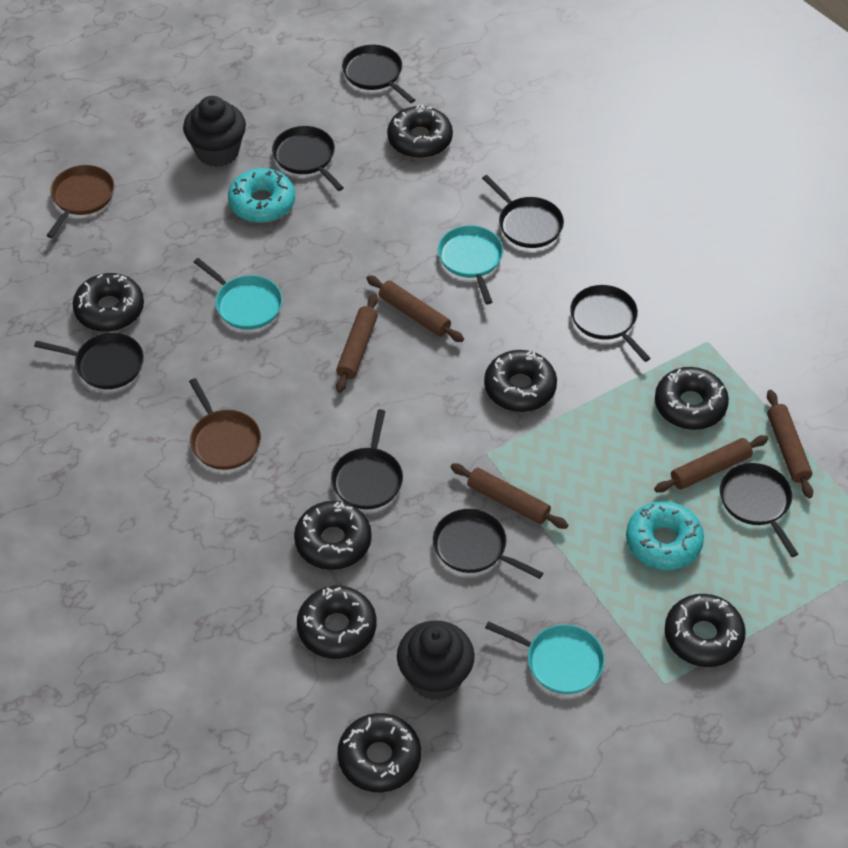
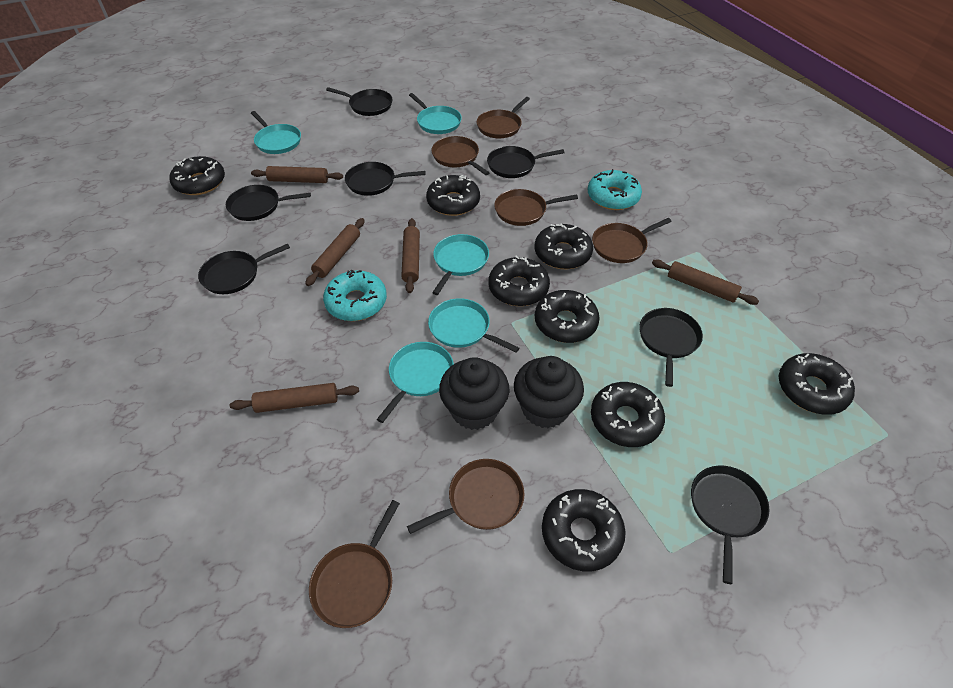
black pan: [34,333,144,389] [272,126,344,191] [331,409,403,509] [342,45,415,103] [433,509,543,579] [482,175,564,248] [570,285,650,362] [720,463,798,557] = 8 -> [198,244,290,294] [226,185,311,221] [326,87,392,116] [345,162,426,196] [487,146,564,178] [639,308,703,387] [691,466,769,584] = 7
brown pan: [46,165,114,238] [189,378,261,470] = 2 -> [309,500,400,628] [407,459,525,534] [432,136,489,175] [477,97,530,138] [494,189,578,226] [592,218,672,263] = 6
turquoise pan: [194,258,282,330] [438,225,503,304] [485,621,605,694] = 3 -> [251,111,301,154] [377,342,454,423] [409,93,462,134] [428,298,519,353] [432,234,489,295] = 5

